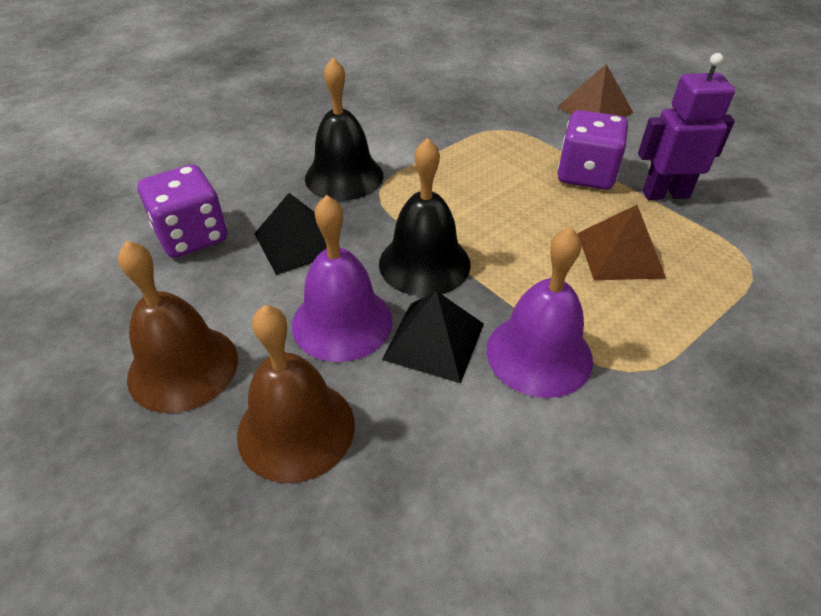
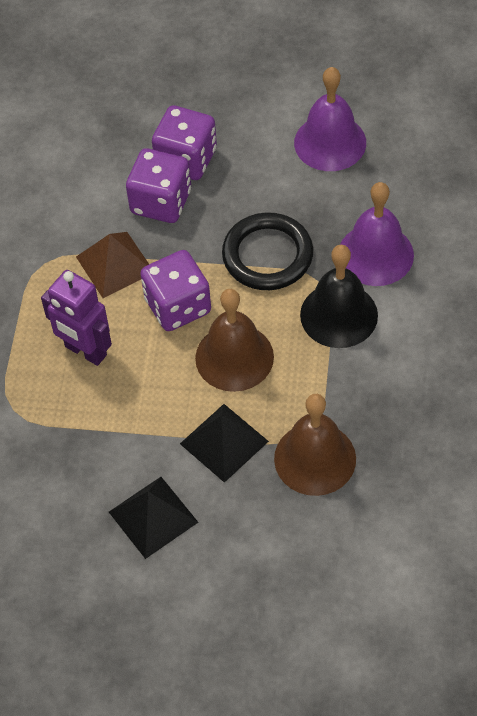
black bell: [305,58,383,201] [379,138,471,296] = 2 -> [300,245,378,348] = 1
black ring: none = 0 -> [222,212,313,290] = 1
brown pyramid: [558,64,634,117] [577,205,666,280] = 2 -> [76,232,149,298] = 1
purple dice: [138,164,227,258] [557,110,628,190] = 2 -> [126,148,191,223] [140,250,211,331] [152,105,217,180] = 3

